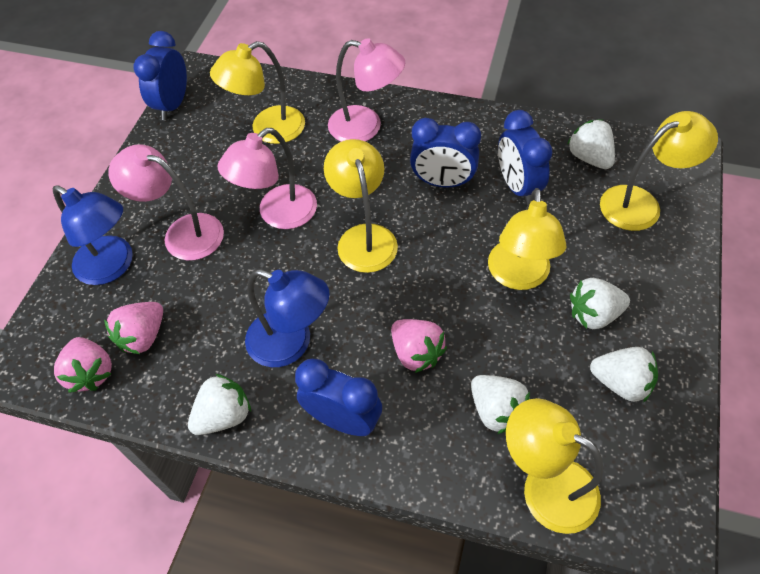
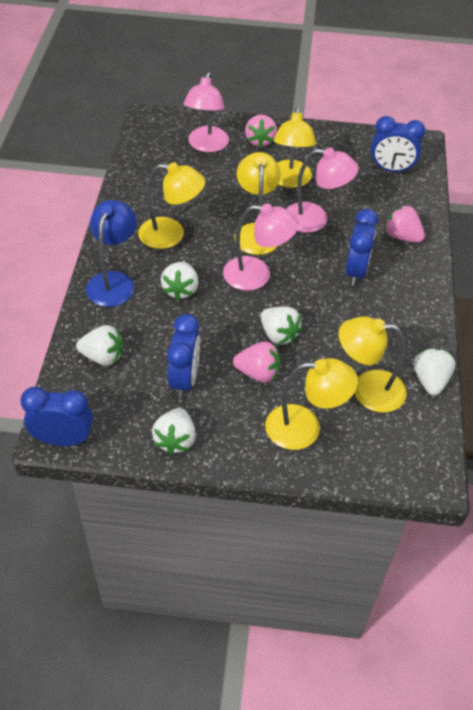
blue lamp: [53,185,133,285] [245,269,330,367] = 2 -> [86,200,137,307] = 1

